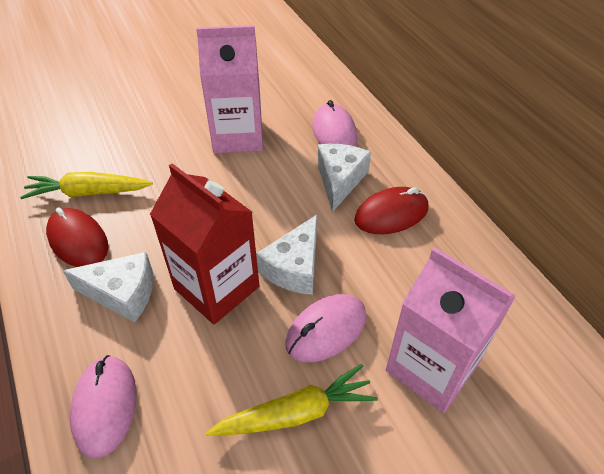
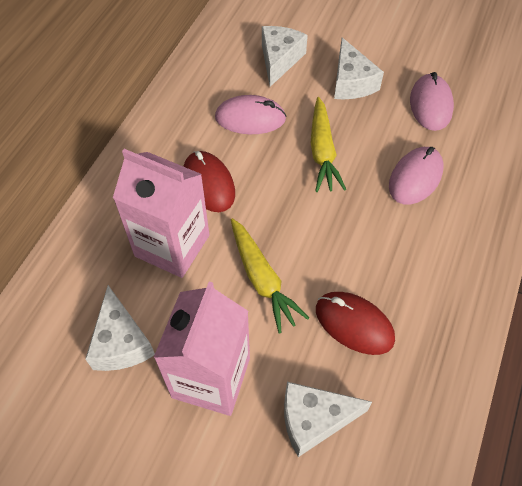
red carton: [150,163,259,324] = 1 -> none = 0
white cheese: [63,252,153,323] [256,215,317,295] [318,144,371,212] = 3 -> [85,285,155,371] [262,26,308,87] [284,382,372,457] [334,37,384,99] = 4

